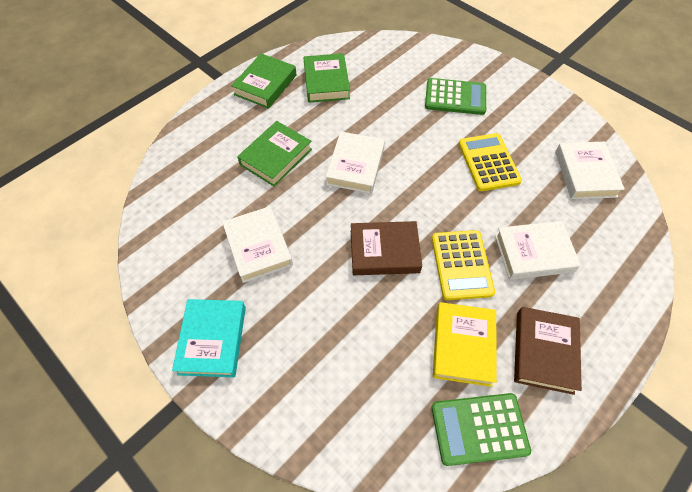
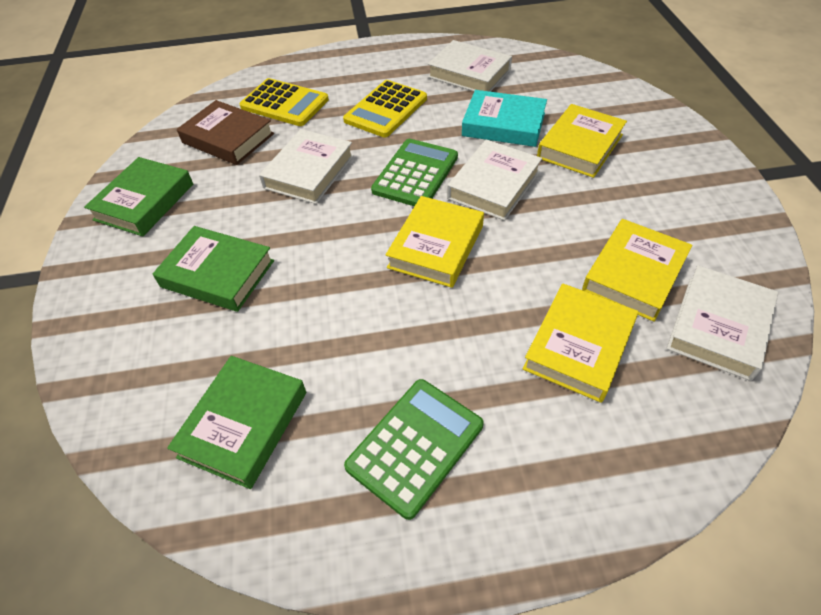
brown book: [351,221,422,275] [514,307,582,395] = 2 -> [177,100,274,165] = 1
yellow book: [433,302,497,387] = 1 -> [386,196,484,288] [523,283,638,403] [537,104,627,178] [582,219,692,322] = 4

